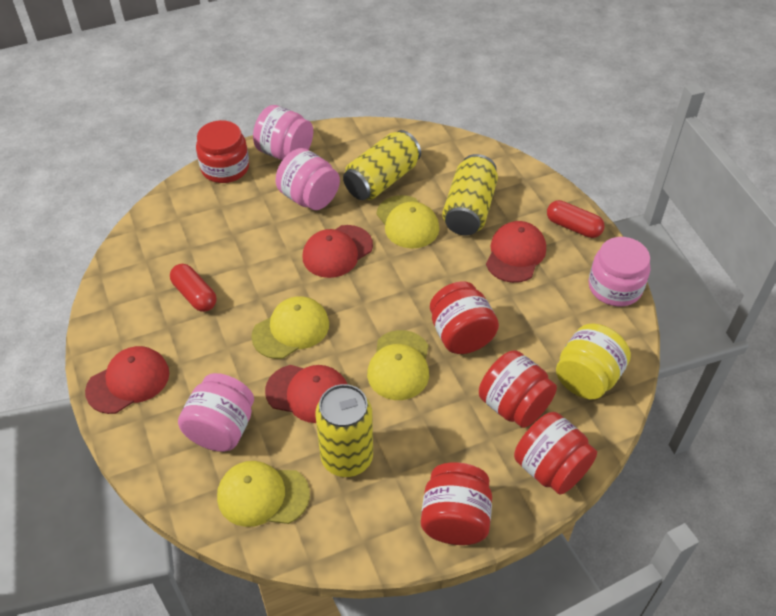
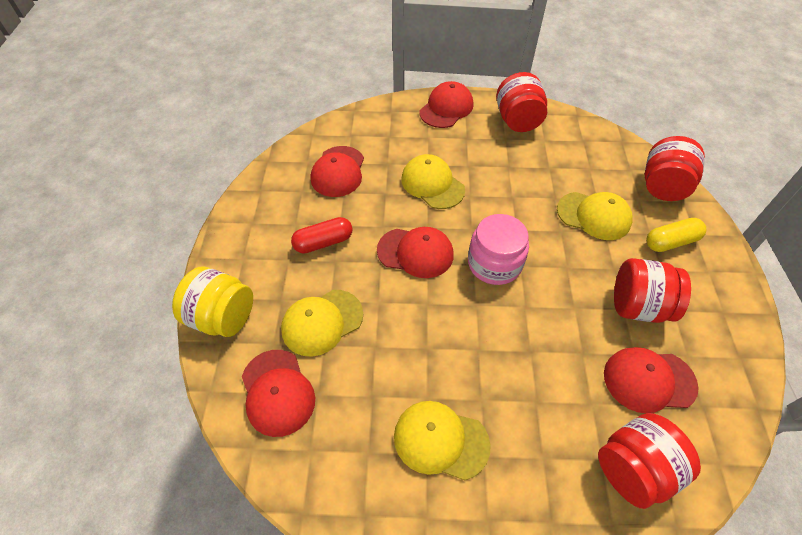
pink jar: [178,373,254,452] [253,105,313,160] [276,148,340,210] [589,237,650,307] = 4 -> [468,214,529,285] = 1
red cap: [85,346,169,414] [265,365,347,423] [303,225,373,278] [486,221,546,283] = 4 -> [242,350,315,437] [311,146,364,197] [377,227,454,278] [419,81,473,128] [604,347,699,413] = 5
red capsule: [170,264,216,312] [547,200,604,238] = 2 -> [291,217,353,253] = 1
red jar: [196,120,249,183] [421,462,492,545] [430,281,499,354] [479,350,557,428] [514,412,597,495] = 5 -> [496,72,547,132] [598,413,701,509] [614,258,691,323] [645,136,705,201] = 4
yellow can: [315,384,373,477] [343,130,421,200] [442,154,498,235] = 3 -> none = 0
yellow capsule: none = 0 -> [646,218,706,252] = 1

